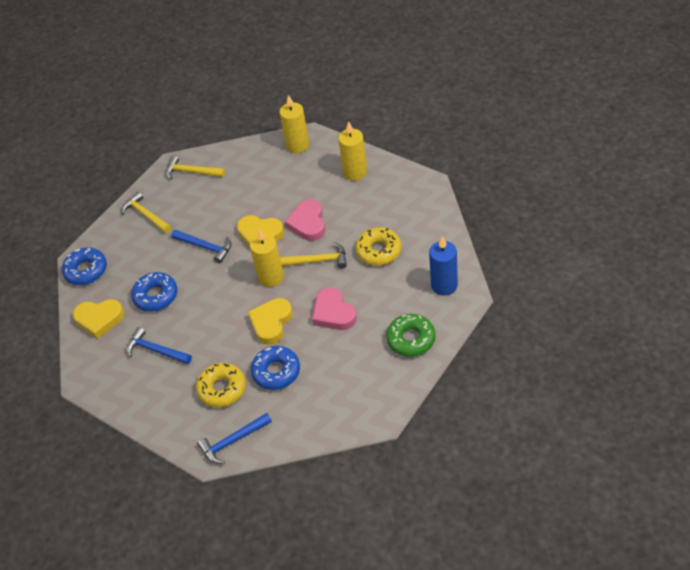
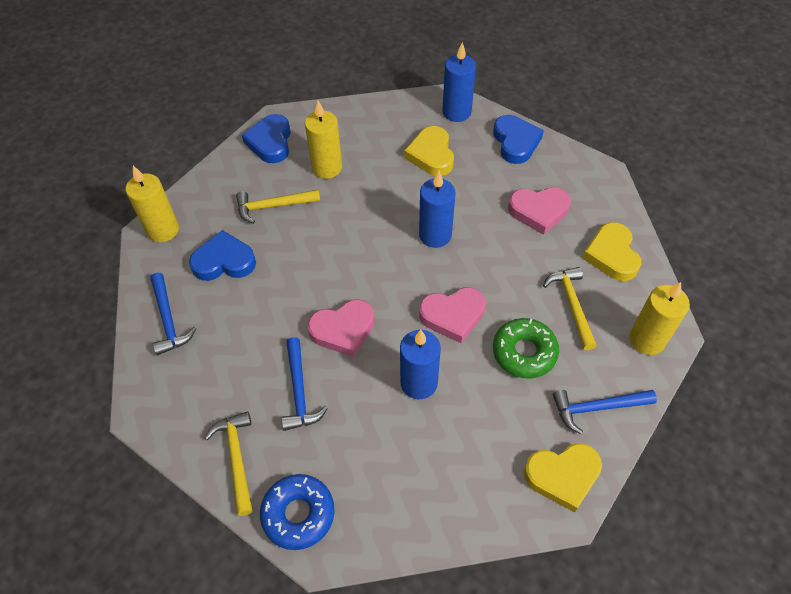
blue candle: [429,236,458,296] = 1 -> [400,330,441,399] [419,171,455,248] [442,42,476,122] = 3
blue donut: [62,248,107,285] [131,272,177,312] [251,346,300,390] = 3 -> [260,474,335,550] = 1
blue heart: none = 0 -> [189,230,256,281] [242,114,291,163] [493,115,544,164] = 3
pink heart: [285,200,325,241] [312,287,357,330] = 2 -> [307,299,375,357] [419,287,486,343] [508,187,571,235] = 3
yellow donut: [196,363,246,407] [355,227,401,266] = 2 -> none = 0

